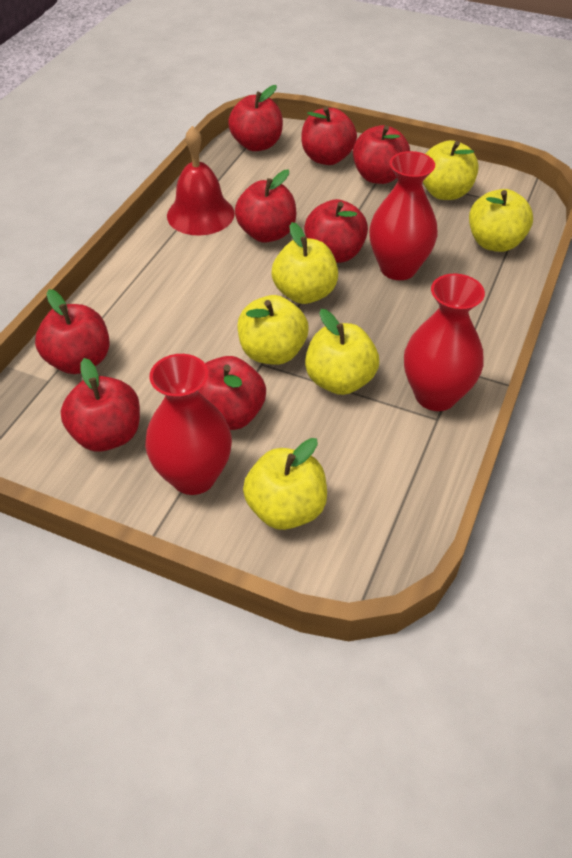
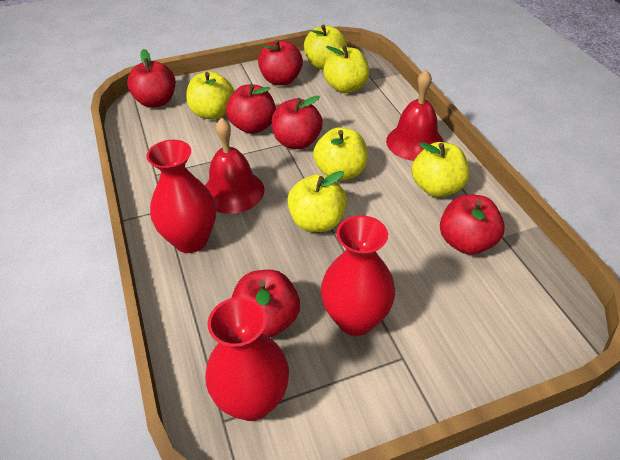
red apple: [35,289,110,374] [61,358,140,452] [199,356,266,430] [228,85,283,151] [235,170,296,243] [301,106,357,165] [304,199,368,263] [353,125,410,184] = 8 -> [127,49,175,108] [226,84,276,134] [231,270,300,338] [258,40,303,85] [272,96,323,149] [440,194,505,255] = 6
red bell: [167,126,235,236] = 1 -> [205,118,264,214] [386,70,444,161] = 2

